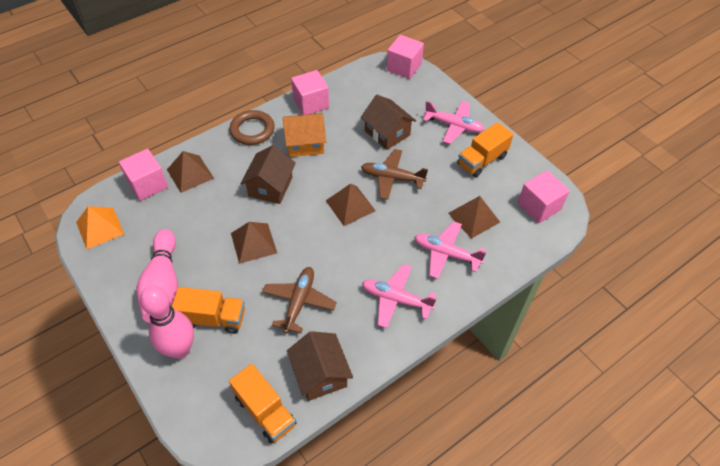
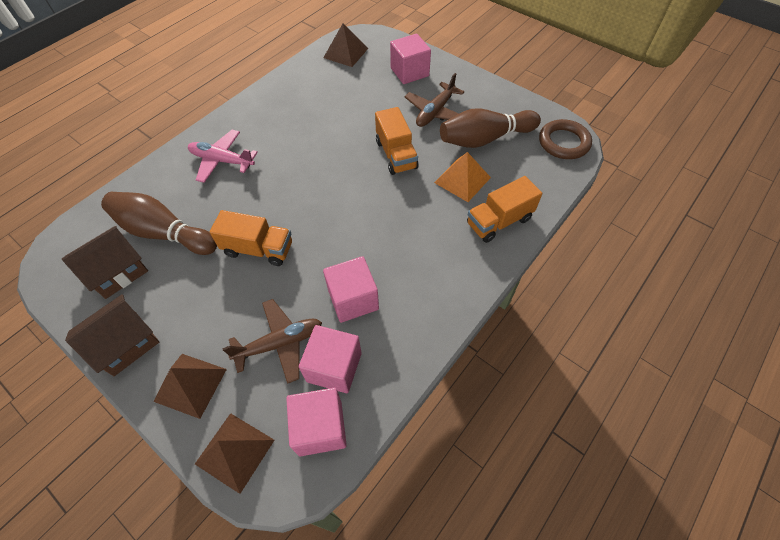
brown bowling pin: none = 0 -> [101,192,217,255] [440,108,541,148] = 2
brown house: [241,145,296,204] [287,331,353,401] [361,95,416,150] = 3 -> [62,226,148,299] [65,294,159,376] = 2
brown pyramid: [167,151,214,193] [231,222,277,264] [326,184,376,226] [448,196,500,239] = 4 -> [153,354,227,419] [195,413,274,494] [323,24,368,67] = 3
orange house: [283,113,326,157] = 1 -> none = 0
pink bowling pin: [136,229,178,323] [140,285,194,359] = 2 -> none = 0
pink plane: [362,264,436,328] [414,221,486,279] [423,101,485,144] = 3 -> [188,130,258,183] = 1

